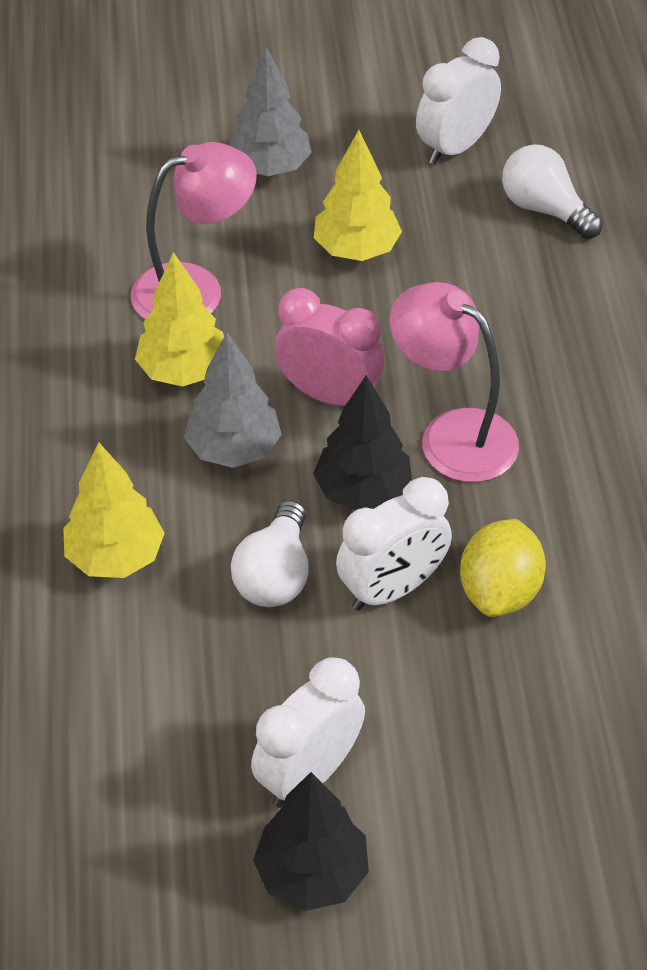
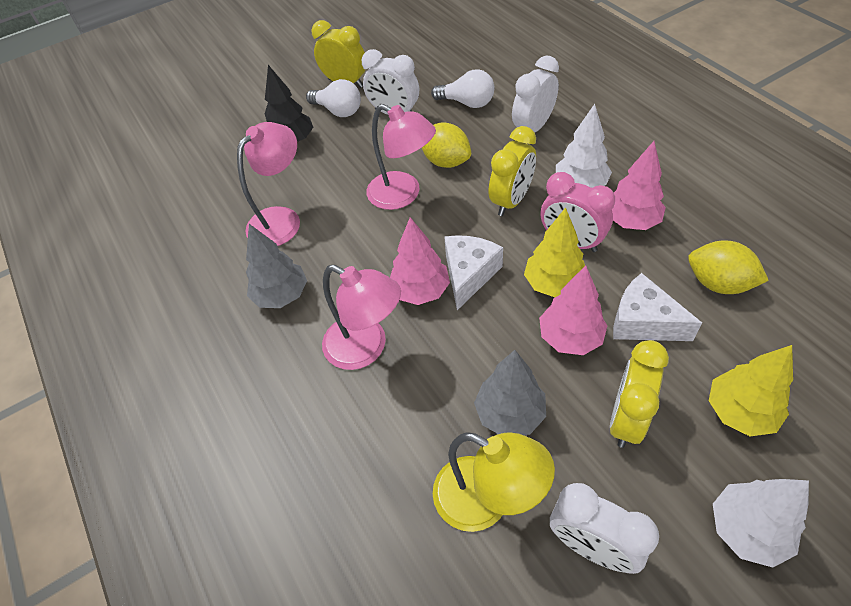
black tree: [253,772,369,911] [313,375,412,510] = 2 -> [265,65,313,143] = 1
pink lamp: [131,142,257,320] [390,282,519,482] = 2 -> [237,122,300,246] [322,265,401,370] [366,104,436,210] = 3
pink tree: none = 0 -> [390,217,450,305] [539,265,608,355] [612,141,666,230] = 3
white cheese: none = 0 -> [444,235,503,310] [613,273,702,341] = 2
white tree: none = 0 -> [556,104,612,188] [713,479,809,568] = 2
yellow clock: none = 0 -> [312,20,366,88] [488,126,536,216] [610,340,669,448] = 3
yellow lamp: none = 0 -> [433,432,555,532] = 1
yellow lemon: [460,519,546,617] = 1 -> [422,123,471,168] [688,241,769,294] = 2
yellow tree: [63,443,165,578] [135,252,224,387] [314,130,402,261] = 3 -> [524,207,585,297] [709,345,793,437] = 2

